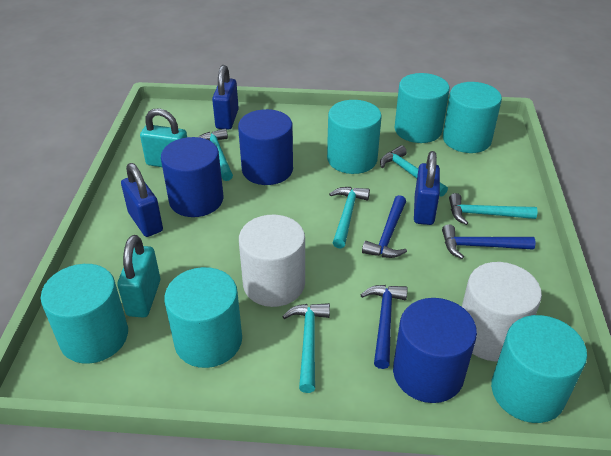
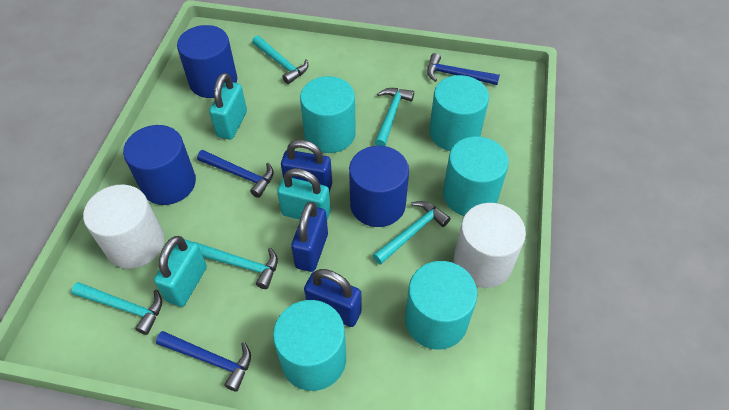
turquoise cylinder: [41,264,128,364] [164,267,242,368] [327,100,382,174] [395,73,450,143] [443,82,502,153] [491,315,587,423] = 6 -> [273,300,346,391] [300,76,356,153] [405,261,477,349] [429,75,489,151] [443,136,509,216] = 5
turquoise padlock: [117,235,160,317] [140,109,187,167] = 2 -> [154,236,207,307] [209,73,247,140] [277,168,331,220] = 3

